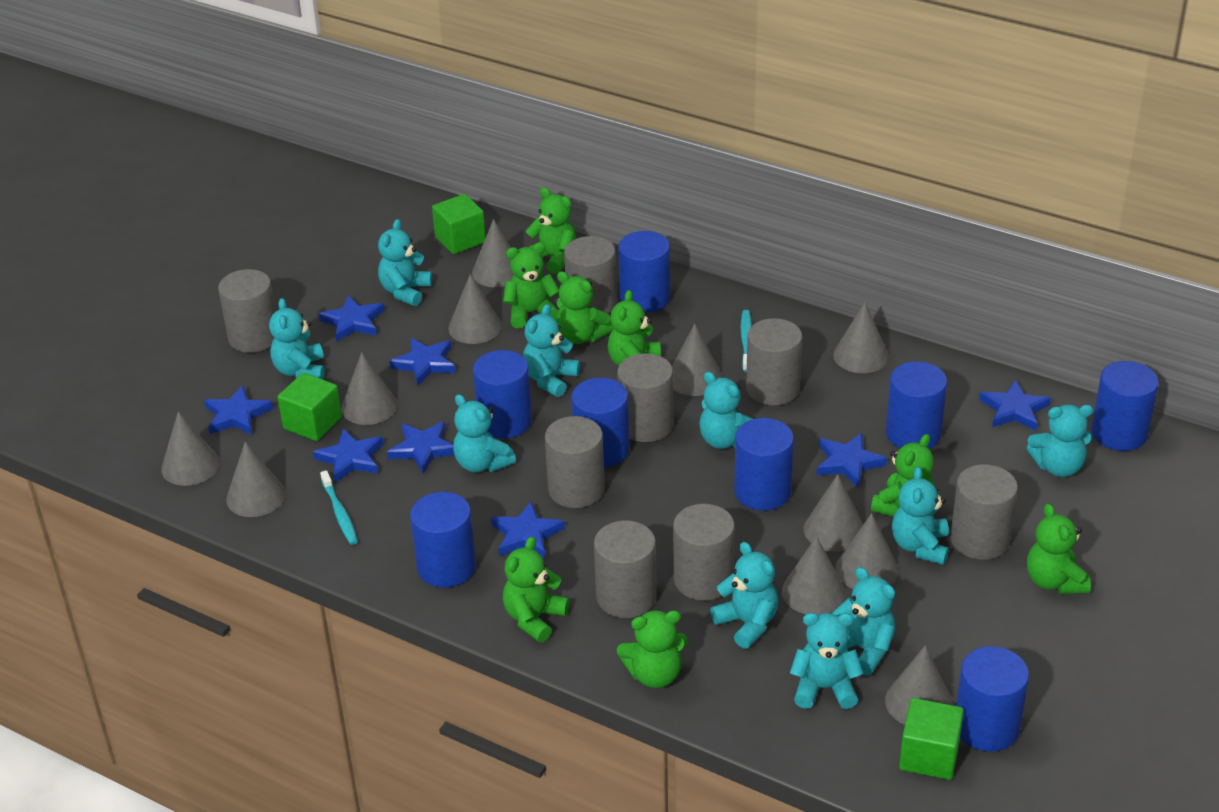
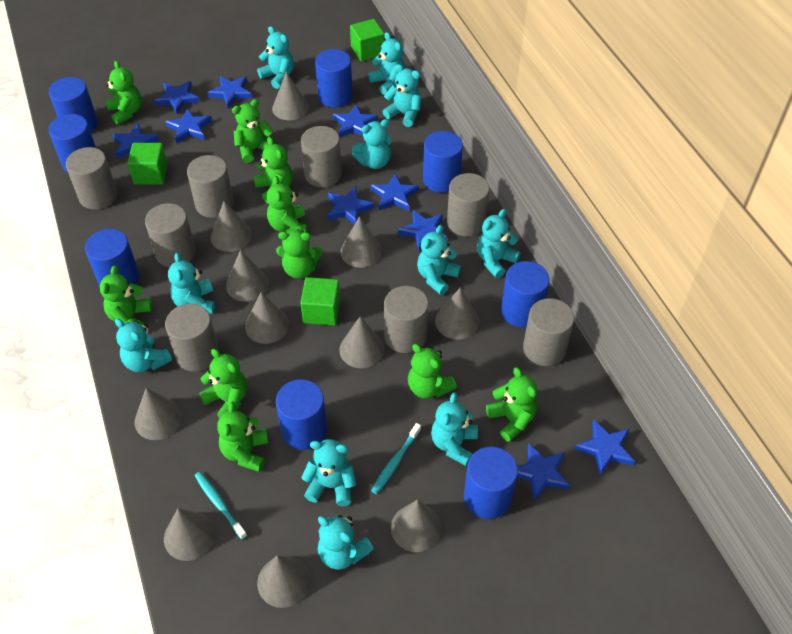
blue star: [204,385,273,435] [313,429,383,483] [319,295,384,342] [387,421,454,474] [389,338,456,386] [491,502,565,558] [817,433,887,488] [979,379,1051,431] = 8 -> [112,124,159,158] [154,81,200,114] [165,108,212,143] [207,76,252,108] [327,187,374,225] [332,104,378,137] [370,174,419,211] [398,210,447,251] [517,443,570,501] [575,419,635,475] = 10
green teddy bear: [503,243,559,328] [503,537,570,642] [525,187,576,274] [556,271,613,344] [608,290,661,366] [617,610,688,688] [871,434,935,517] [1027,504,1091,594] = 8 -> [100,265,152,325] [105,61,142,125] [199,349,247,418] [217,402,268,472] [232,99,274,163] [253,137,293,204] [267,176,307,233] [276,229,323,279] [408,344,457,399] [486,367,537,442] = 10
turquoise teddy bear: [269,298,325,379] [378,219,432,306] [453,394,516,472] [523,304,580,397] [699,372,753,449] [710,542,778,649] [790,613,864,709] [832,567,895,675] [892,467,949,565] [1027,404,1093,477] = 10 -> [115,319,172,372] [168,253,215,314] [257,26,294,89] [301,439,356,506] [318,515,374,570] [352,119,392,169] [368,32,405,95] [383,64,421,127] [417,225,461,295] [431,392,478,466] [477,209,521,278] = 11

